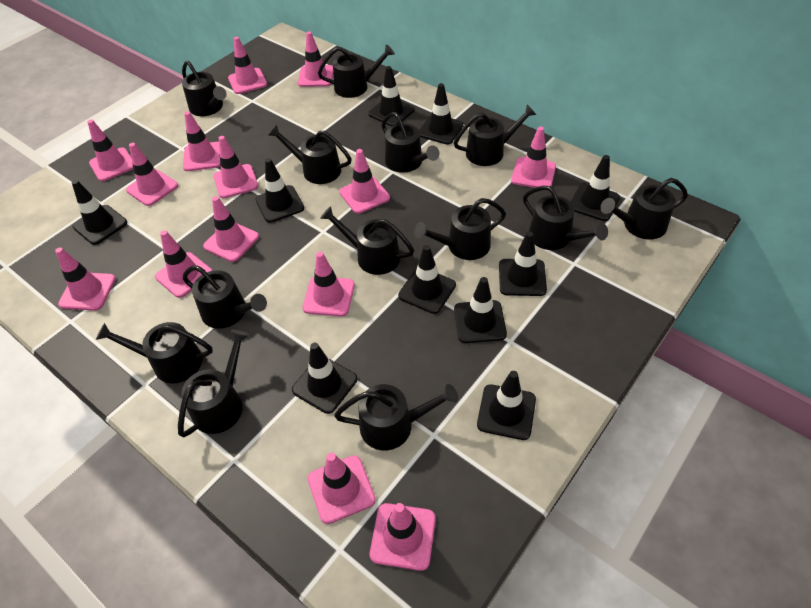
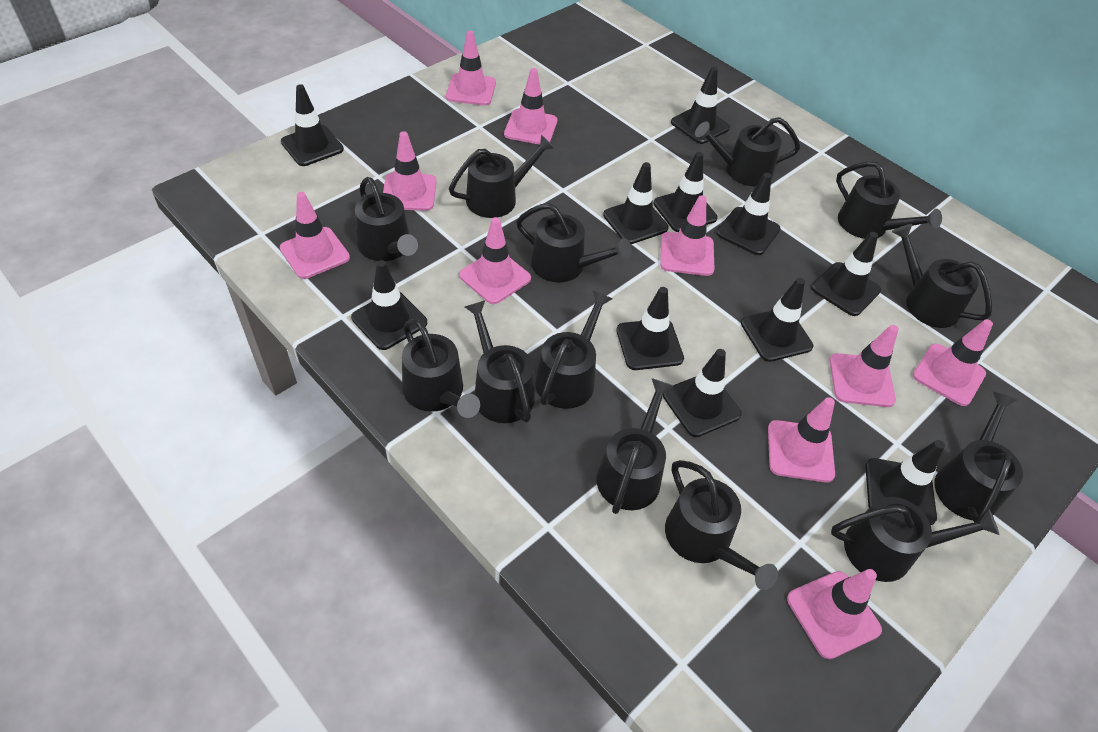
black traffic cone: [72,180,127,245] [256,158,304,223] [292,343,357,414] [368,66,415,126] [398,245,456,314] [419,83,464,145] [454,277,507,343] [477,371,536,440] [499,232,547,296] [571,155,620,221] = 10 -> [281,84,344,166] [351,260,427,350] [603,162,669,244] [616,287,684,370] [654,152,718,232] [663,349,742,437] [671,67,730,144] [716,173,781,255] [741,278,813,362] [811,232,881,316] [865,440,945,525] = 11
pink traffic cone: [55,247,116,311] [87,120,133,181] [126,143,178,206] [155,230,212,298] [183,111,221,171] [203,196,259,262] [213,136,258,198] [228,37,267,94] [298,31,333,87] [302,252,355,317] [308,453,376,524] [339,149,390,214] [370,503,436,571] [511,126,556,188] = 14 -> [280,192,350,279] [383,131,437,211] [446,30,496,106] [459,217,531,304] [504,68,557,145] [660,195,714,276] [768,397,835,482] [787,569,882,659] [830,325,899,407] [913,319,993,406] = 10

